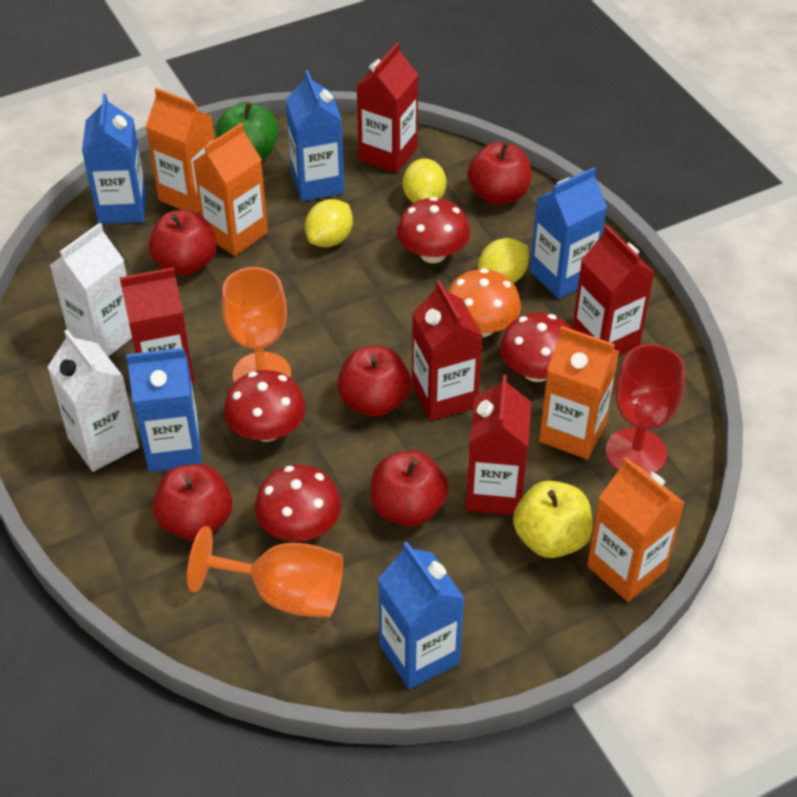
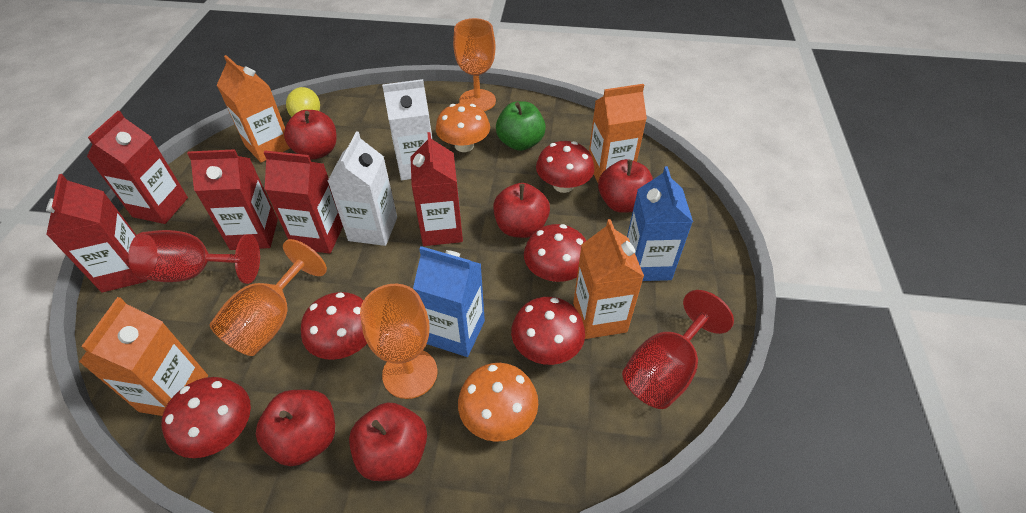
blue carton: [82,94,147,224] [126,348,202,472] [285,70,345,201] [378,541,465,690] [530,167,607,299] = 5 -> [413,246,485,357] [627,166,693,281] = 2
orange goblet: [187,526,343,618] [222,267,291,383] = 2 -> [210,239,327,356] [360,284,437,399] [453,18,496,111] = 3
orange mushroom: [448,268,521,337] = 1 -> [436,103,490,152] [458,363,538,442] = 2
red goblet: [606,344,685,474] = 1 -> [128,230,260,284] [622,290,734,409] = 2
red mushroom: [224,370,306,442] [255,465,341,542] [397,197,470,263] [500,312,573,382] = 4 -> [162,377,251,458] [301,292,367,360] [511,297,585,365] [524,224,586,282] [536,141,594,193] = 5
yellow apple: [513,481,593,558] = 1 -> none = 0
yellow lemon: [305,199,353,247] [403,158,446,203] [478,238,529,283] = 3 -> [286,87,320,117] = 1

